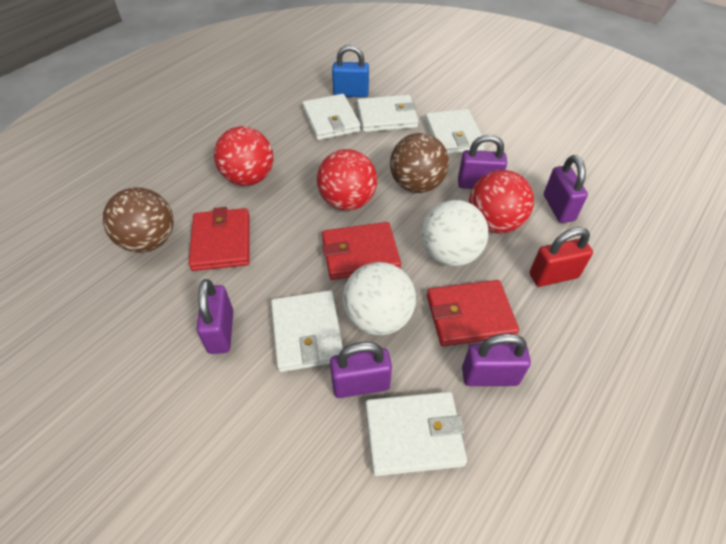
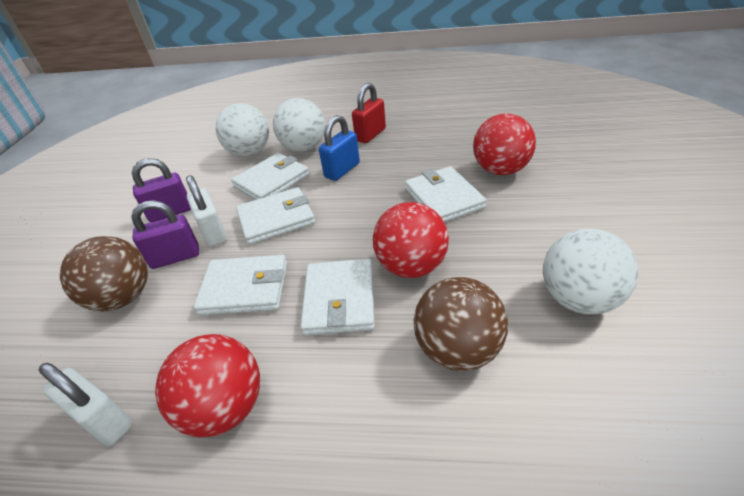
purple padlock: [197,279,233,354] [330,342,392,398] [458,135,507,189] [462,333,531,386] [544,155,588,223] = 5 -> [131,200,199,269] [132,158,191,222] = 2
red wallet: [189,207,250,271] [322,222,401,280] [427,280,519,346] = 3 -> none = 0
white ball: [343,262,416,335] [421,200,488,267] = 2 -> [216,103,269,157] [273,98,325,152] [543,229,639,314] = 3
white padlock: none = 0 -> [39,363,133,447] [186,175,227,247] = 2

